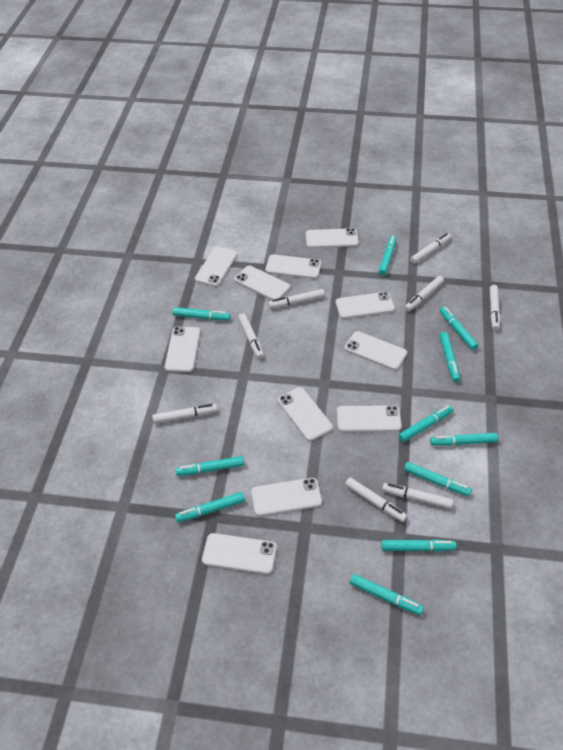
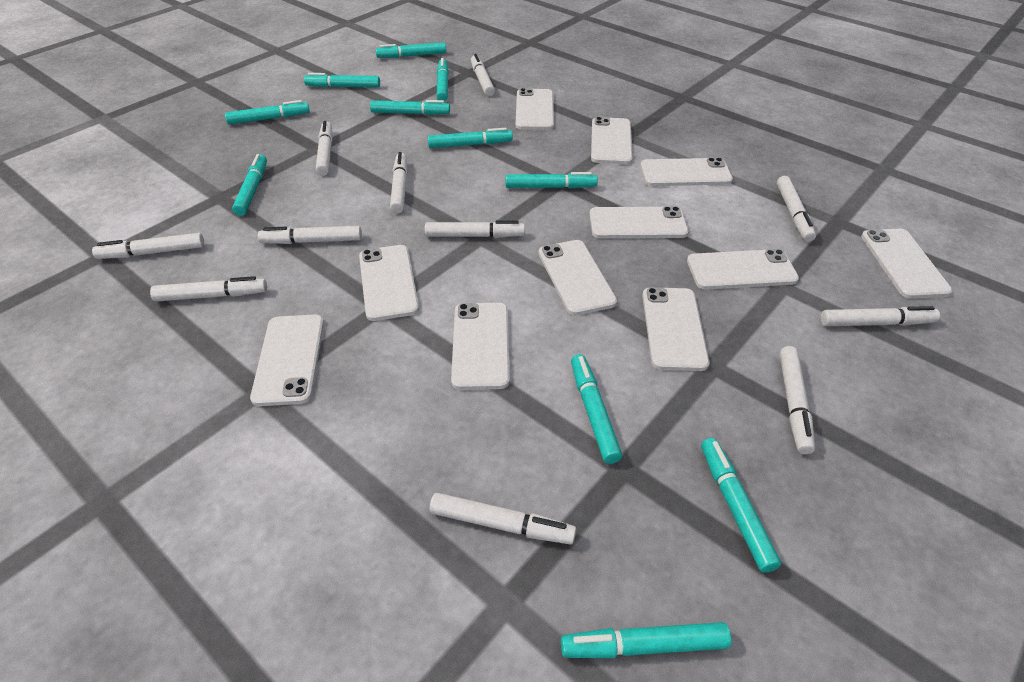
white marker: [152,404,217,424] [238,313,264,359] [268,289,325,309] [345,477,407,522] [382,483,453,509] [405,276,444,311] [410,233,451,264] [490,285,500,331] = 8 -> [92,233,204,259] [150,276,267,302] [258,226,362,244] [316,121,333,176] [390,152,408,213] [425,220,525,238] [430,493,576,545] [471,54,495,96] [777,176,816,242] [779,346,815,454] [821,306,940,326] = 11

